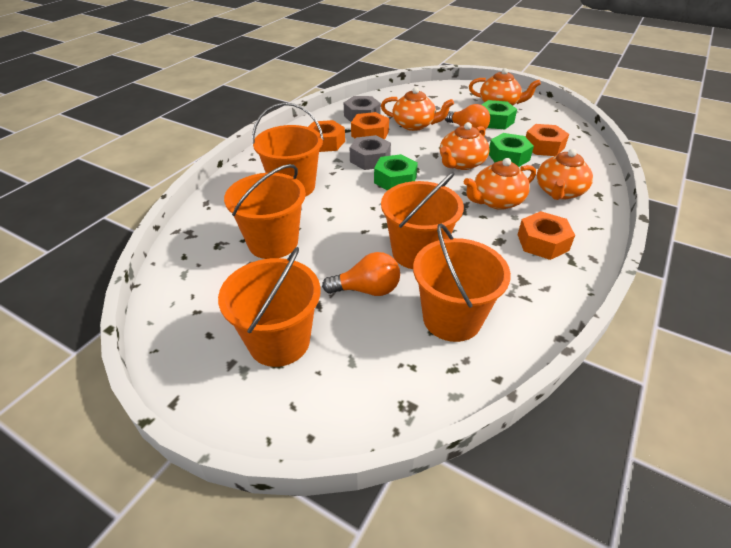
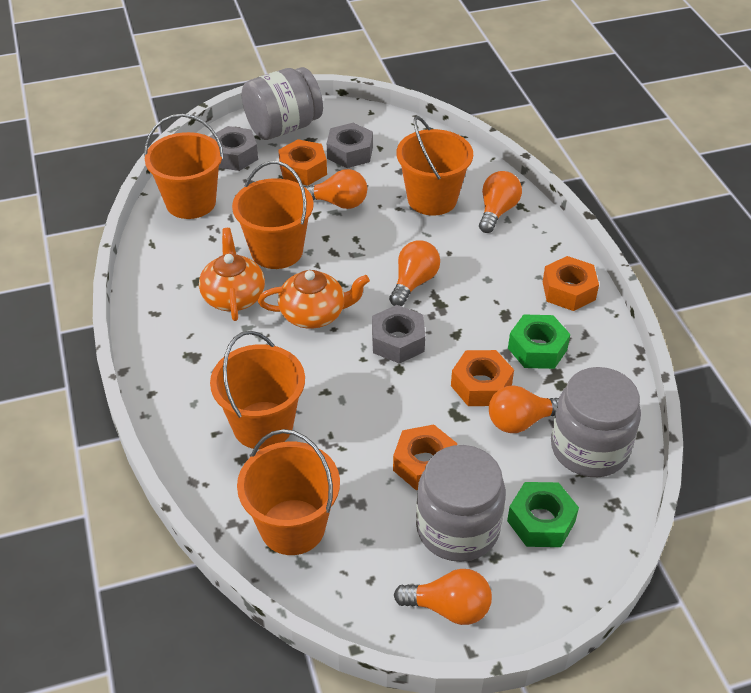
green nut: [374,154,418,191] [481,100,517,129] [489,133,534,167] = 3 -> [507,482,579,547] [508,314,570,369] = 2
grey jar: none = 0 -> [242,67,323,140] [416,445,506,562] [551,367,641,477] = 3
grey nut: [344,96,381,122] [350,135,391,170] = 2 -> [209,126,258,171] [327,123,373,168] [372,305,425,364] = 3
orange light bulb: [322,252,400,296] [445,104,490,133] = 2 -> [304,169,367,209] [389,240,440,306] [394,569,492,625] [479,171,522,233] [489,386,559,433] = 5
orange teapot: [381,87,454,131] [440,122,490,170] [464,158,536,210] [469,68,541,106] [537,149,593,200] = 5 -> [199,228,265,321] [258,270,370,329] = 2

